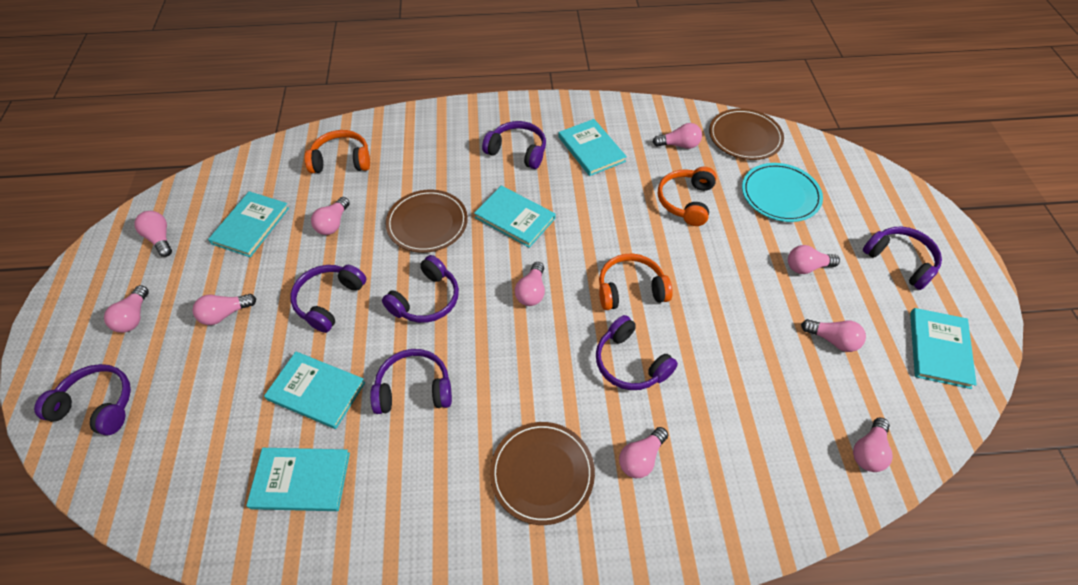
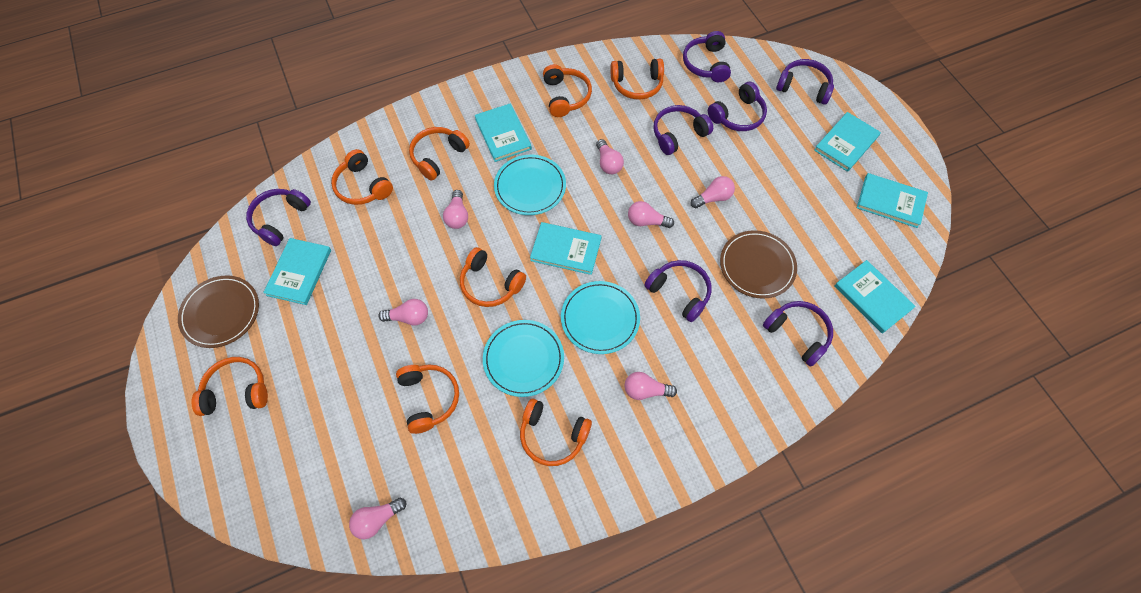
brown plate: [385,190,468,253] [490,422,595,525] [709,108,784,160] = 3 -> [178,275,259,348] [720,230,797,299] = 2
orange headphones: [305,130,370,173] [599,254,673,310] [658,167,717,226] = 3 -> [192,357,268,416] [331,149,393,205] [396,364,459,434] [409,127,470,181] [460,247,526,307] [520,399,592,466] [543,64,592,117] [610,58,664,100] = 8
pink light bulb: [104,285,149,333] [134,211,172,257] [193,294,256,325] [311,197,350,235] [515,262,545,306] [619,427,668,478] [653,123,702,149] [788,245,840,274] [801,319,866,352] [853,417,893,472] = 10 -> [349,497,406,539] [379,299,428,326] [443,190,468,229] [596,139,624,174] [625,372,677,400] [628,201,674,228] [691,176,735,208] = 7
turquoise plate: [742,163,823,222] = 1 -> [483,320,564,397] [494,155,566,215] [561,281,640,354] = 3

